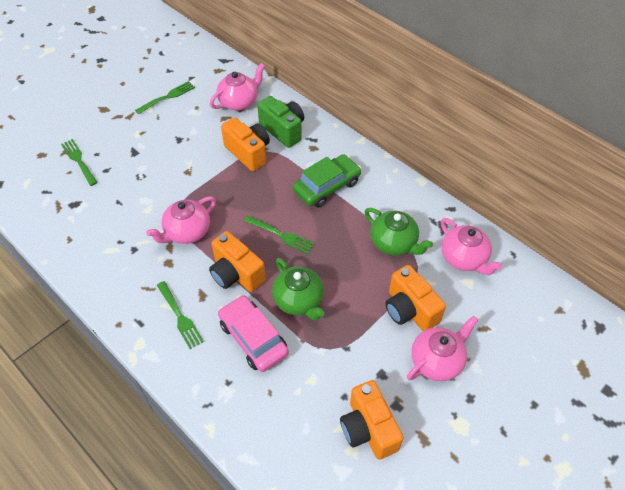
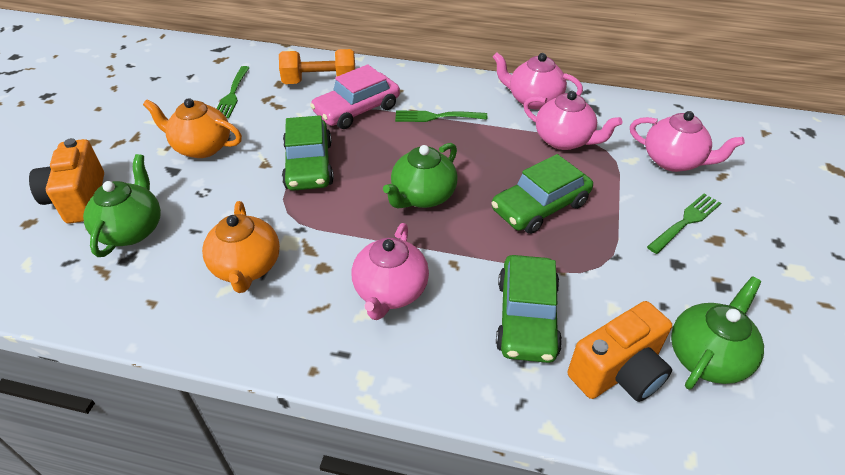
green camera: [257,96,304,148] = 1 -> none = 0
green car: [293,154,362,208] = 1 -> [282,115,334,191] [491,154,593,234] [496,255,562,363] = 3
green fork: [61,139,98,186] [135,81,195,114] [157,281,204,349] [244,215,314,254] = 4 -> [217,66,250,118] [395,111,487,122] [647,194,721,254] = 3
green teapot: [272,258,324,321] [365,208,433,256] = 2 -> [83,154,161,257] [383,143,458,208] [671,276,764,389] = 3
orange camera: [209,231,266,292] [221,118,270,171] [340,380,403,459] [385,265,446,331] = 4 -> [29,138,104,224] [568,301,672,402] = 2
orange dumbbell: none = 0 -> [279,49,355,84] = 1
orange teapot: none = 0 -> [143,98,242,158] [202,201,280,293] = 2

